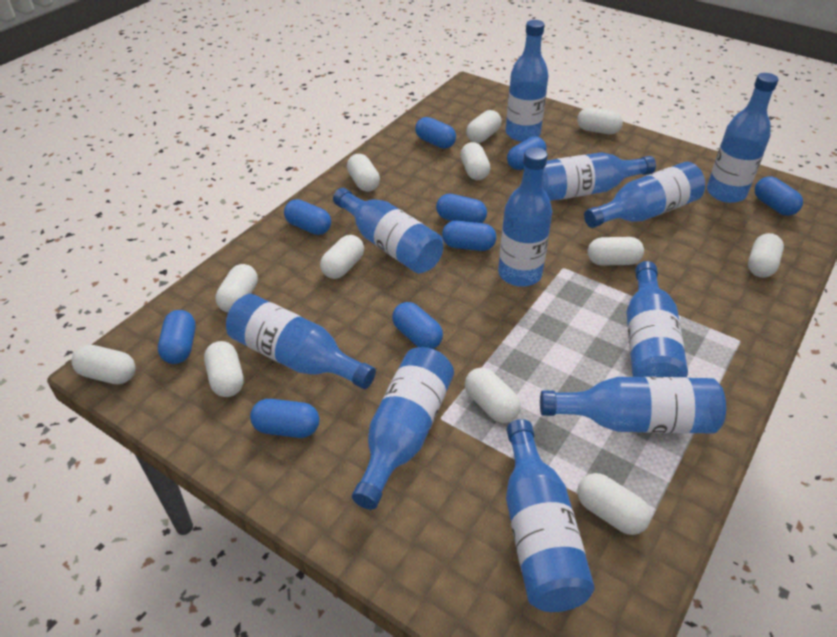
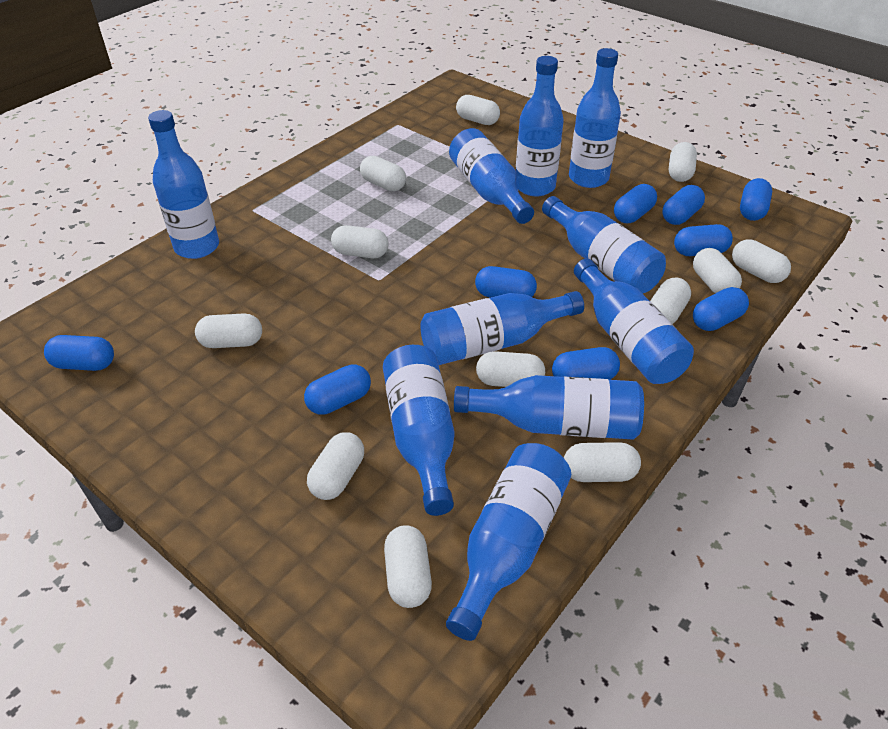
blue bottle: [226,294,376,389] [333,188,443,274] [352,347,454,510] [498,147,552,287] [505,20,549,142] [506,419,595,612] [540,377,726,434] [543,152,656,201] [584,162,705,228] [627,261,688,378] [707,73,779,203] = 11 -> [148,110,219,259] [383,345,455,516] [420,291,584,365] [446,443,571,641] [449,128,534,224] [454,375,644,440] [516,56,564,196] [542,196,666,294] [569,48,621,188] [574,258,694,384] = 10

